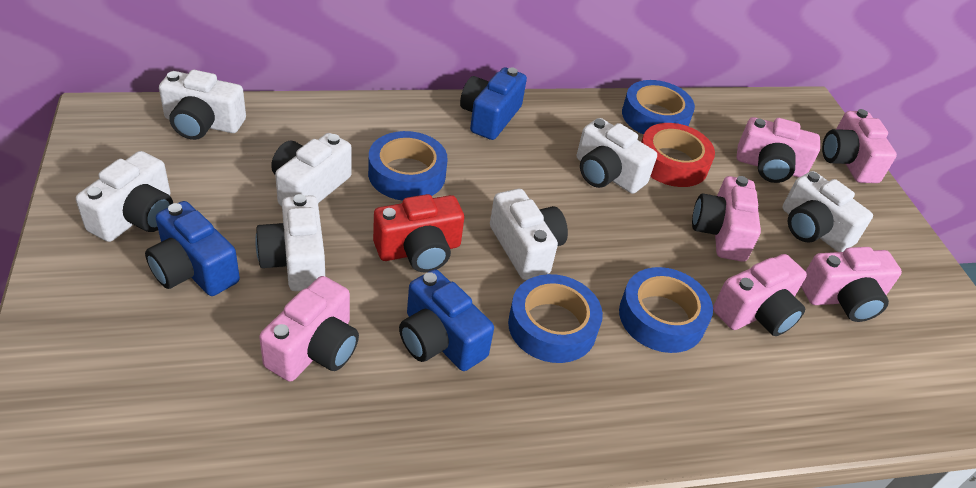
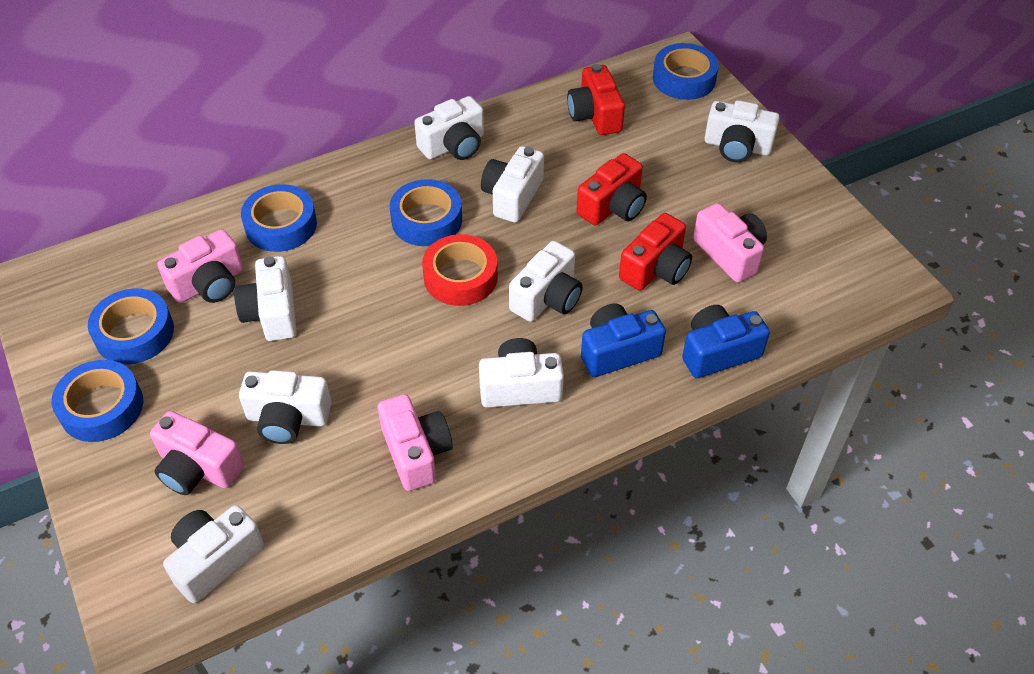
blue camera: [145,201,240,296] [399,269,494,371] [460,67,527,140] = 3 -> [581,304,666,377] [682,305,770,378] = 2
blue tape: [368,131,448,201] [508,274,603,363] [619,267,713,353] [622,80,695,135] = 4 -> [52,360,143,442] [88,288,174,364] [241,184,317,252] [390,179,462,246] [653,43,719,100] = 5
pink camera: [259,276,359,382] [692,176,761,262] [713,254,807,336] [737,117,820,183] [801,247,902,322] [822,109,897,183] = 6 -> [150,411,244,495] [157,229,243,303] [378,394,453,491] [693,203,767,283] = 4
red camera: [373,194,464,272] = 1 -> [567,64,625,135] [577,153,647,225] [619,213,692,291] = 3
white camera: [76,151,173,242] [159,70,246,140] [255,194,325,291] [271,133,352,206] [490,189,568,280] [577,118,657,194] [782,171,873,252] = 7 -> [163,505,264,603] [234,256,296,341] [239,370,332,444] [414,96,484,160] [479,338,564,408] [481,146,544,223] [509,241,583,322] [705,100,780,162] = 8

